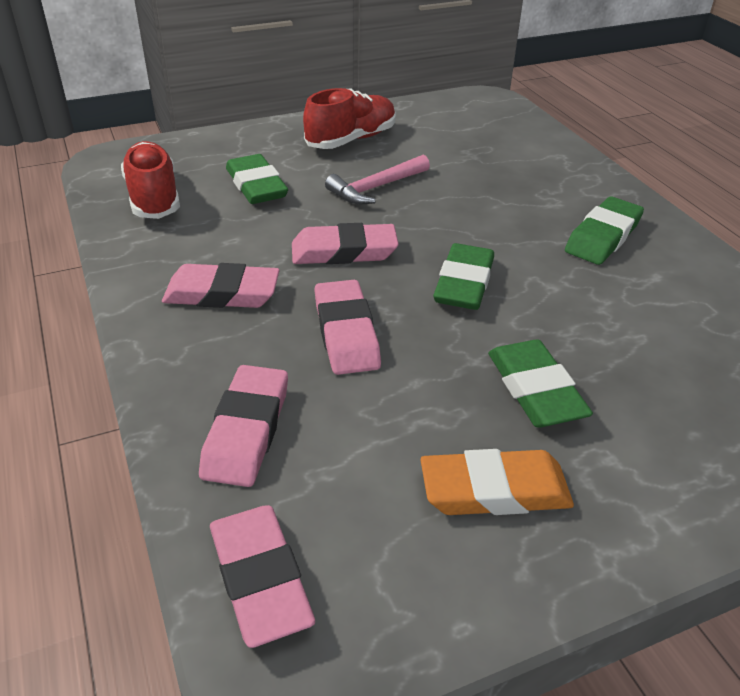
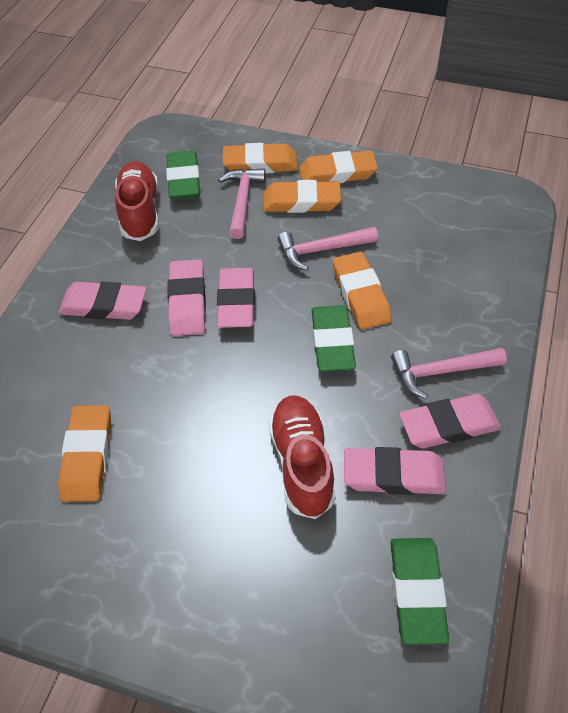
green eraser: [226,154,288,204] [433,243,494,310] [488,340,593,428] [565,196,644,265] = 4 -> [166,151,200,199] [311,305,356,371] [391,538,449,645] = 3
orange eraser: [421,449,574,515] = 1 -> [58,405,111,502] [223,143,298,173] [263,180,341,213] [299,150,378,183] [333,252,392,330] = 5
pink hammer: [325,155,430,204] = 1 -> [218,168,266,239] [278,227,378,271] [391,348,507,399] = 3

